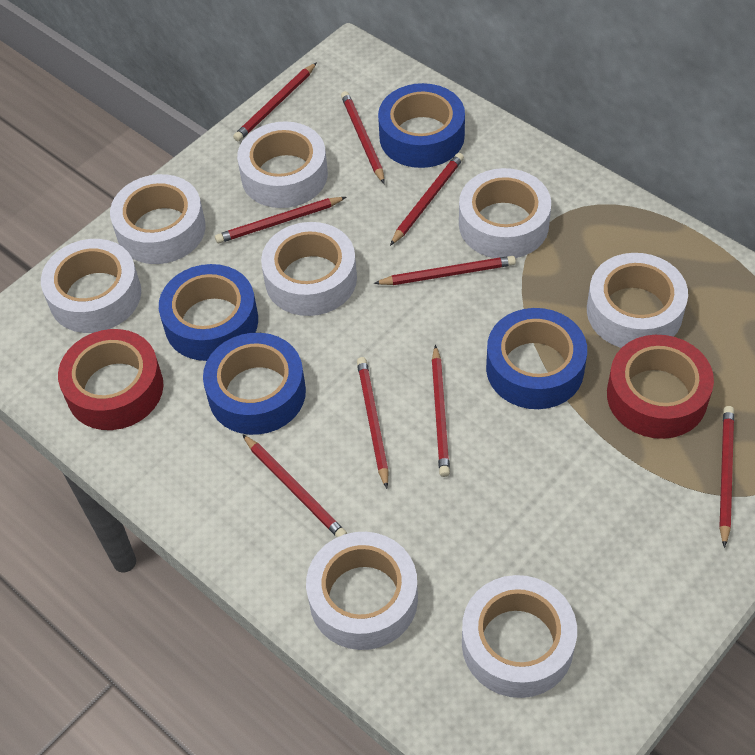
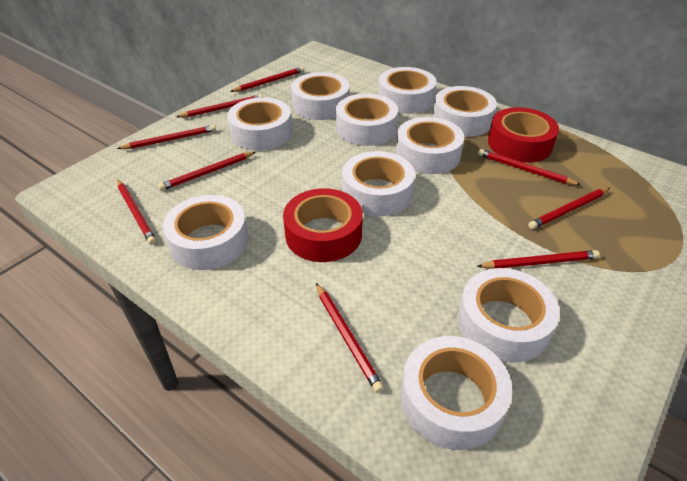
blue tape: [159,264,258,361] [203,333,306,435] [378,83,465,168] [486,308,587,409] = 4 -> none = 0
white tape: [41,239,141,333] [110,174,206,264] [237,121,328,208] [261,222,357,316] [306,532,418,650] [459,168,551,258] [462,575,577,698] [587,253,688,348] = 8 -> [163,195,249,270] [227,97,292,151] [291,72,350,120] [336,94,398,146] [342,151,415,216] [378,67,437,114] [396,117,464,174] [401,336,512,450] [433,86,497,137] [458,268,560,363] = 10

